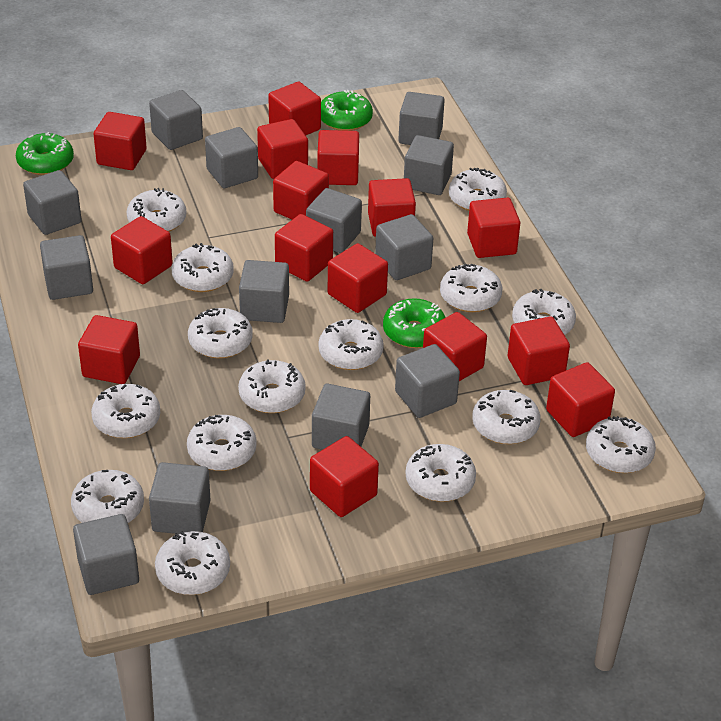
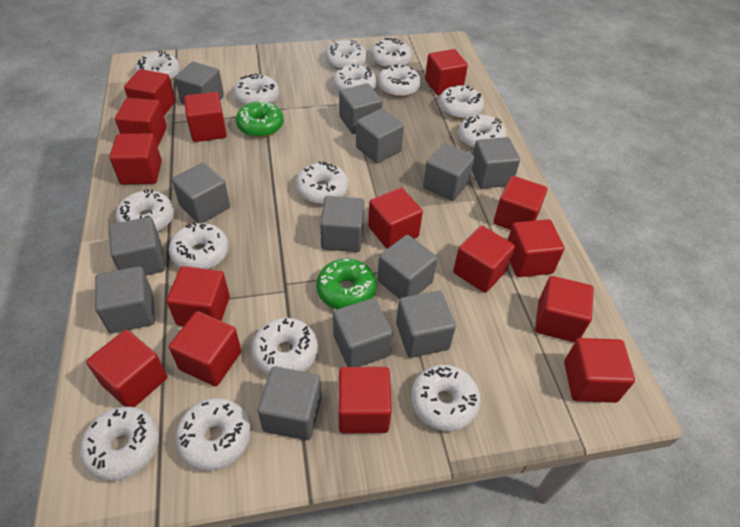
green donut: [16,132,74,175] [321,90,373,131] [383,298,446,348] = 3 -> [236,100,284,137] [316,259,377,309] = 2

